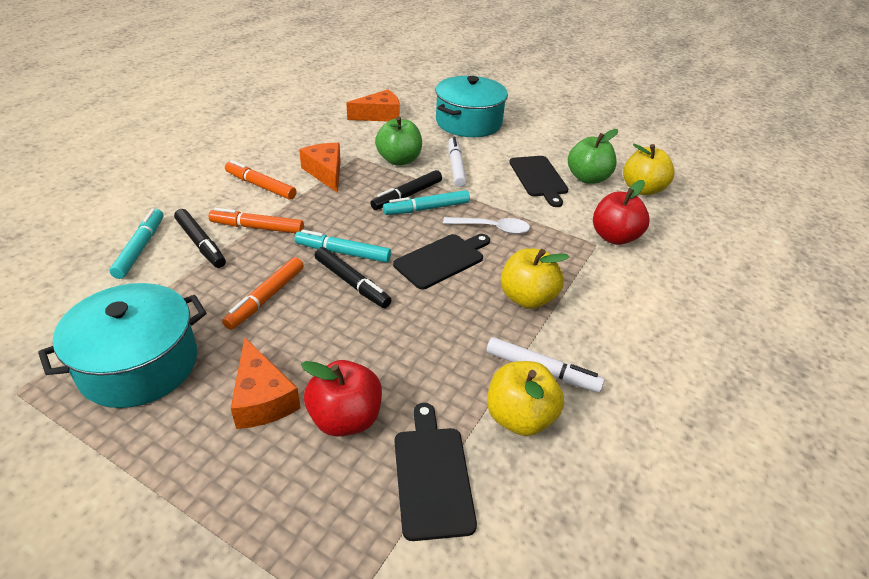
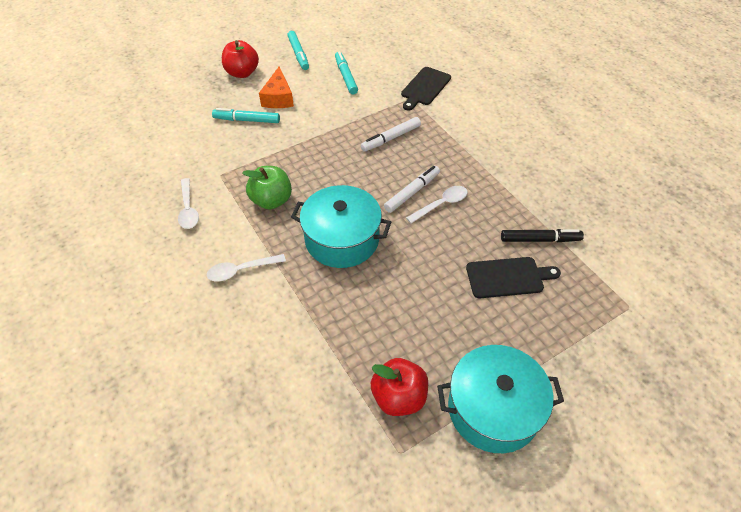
black cutting board: [393,234,490,290] [395,403,477,541] [509,156,568,207] = 3 -> [401,67,451,111] [466,257,561,298] = 2
black marker: [174,209,226,268] [315,247,391,308] [371,170,442,210] = 3 -> [501,229,584,242] = 1
green apple: [375,116,422,165] [568,129,618,184] = 2 -> [242,166,292,209] = 1
orange cheese: [231,338,301,429] [299,143,341,193] [346,90,400,121] = 3 -> [259,67,294,108] = 1
orange marker: [209,208,304,233] [222,257,304,330] [225,160,296,200] = 3 -> none = 0
white spoon: [443,217,530,234] = 1 -> [178,178,199,229] [207,254,286,281] [406,186,468,224] = 3
yellow apple: [487,361,564,436] [501,248,569,309] [623,144,675,195] = 3 -> none = 0

